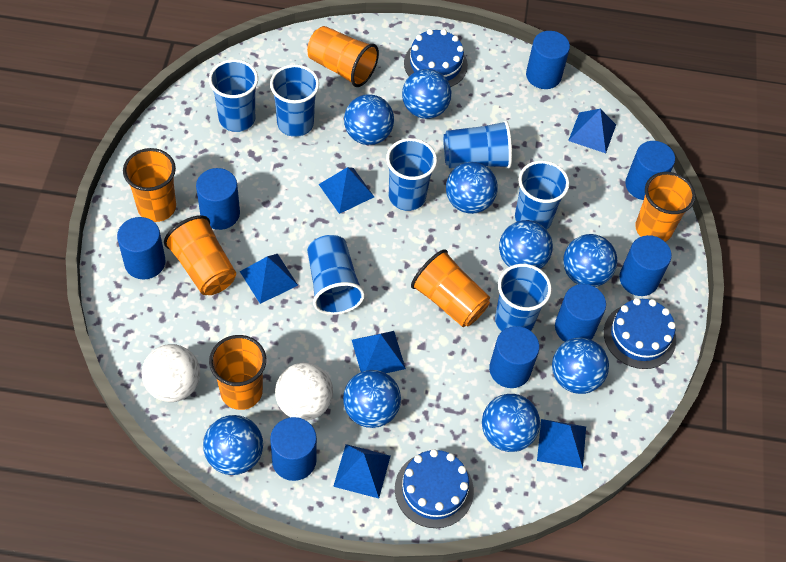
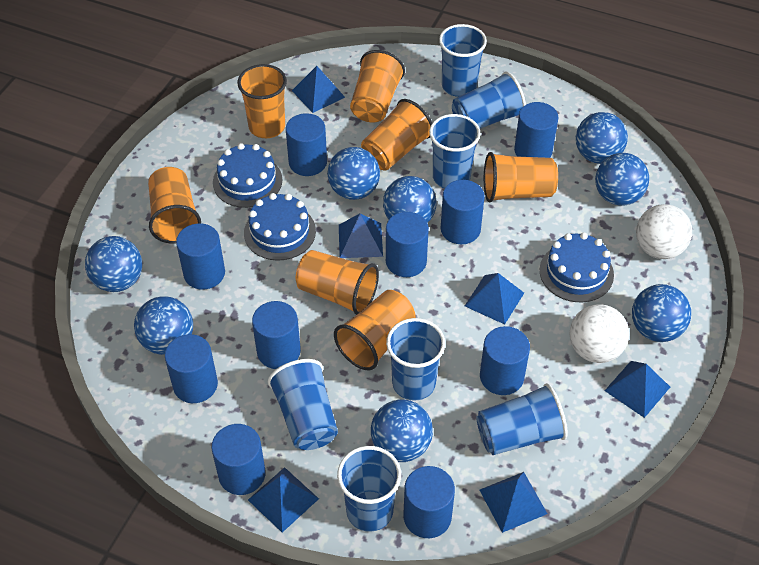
blue ball: [203,415,263,475] [343,370,401,428] [344,94,394,145] [402,69,451,119] [446,162,498,214] [482,394,540,452] [499,220,553,269] [552,338,609,394] [563,234,617,287] = 9 -> [85,236,142,292] [134,296,193,355] [327,147,380,200] [371,399,433,462] [383,176,437,223] [576,112,628,164] [595,153,649,206] [632,284,691,342] = 8
blue cylinder: [117,217,166,279] [196,168,240,230] [270,417,317,481] [489,326,539,388] [526,31,570,89] [555,284,606,342] [619,235,672,296] [625,141,675,200] = 8 -> [165,334,218,403] [176,223,225,290] [212,424,266,495] [252,301,301,369] [286,113,327,176] [386,212,429,277] [403,466,455,538] [441,180,485,244] [480,326,530,395] [514,102,559,158] = 10
orange cup: [123,148,176,222] [164,215,236,295] [209,335,266,410] [307,26,379,87] [411,249,490,327] [635,172,695,242] = 6 -> [148,167,201,244] [237,64,287,138] [296,250,379,315] [334,290,416,371] [350,50,405,123] [361,99,432,170] [484,152,558,202] = 7

